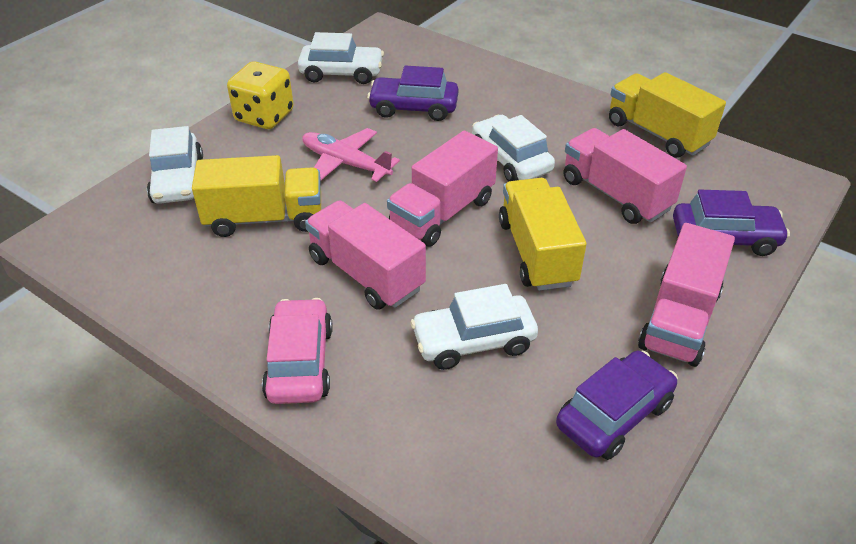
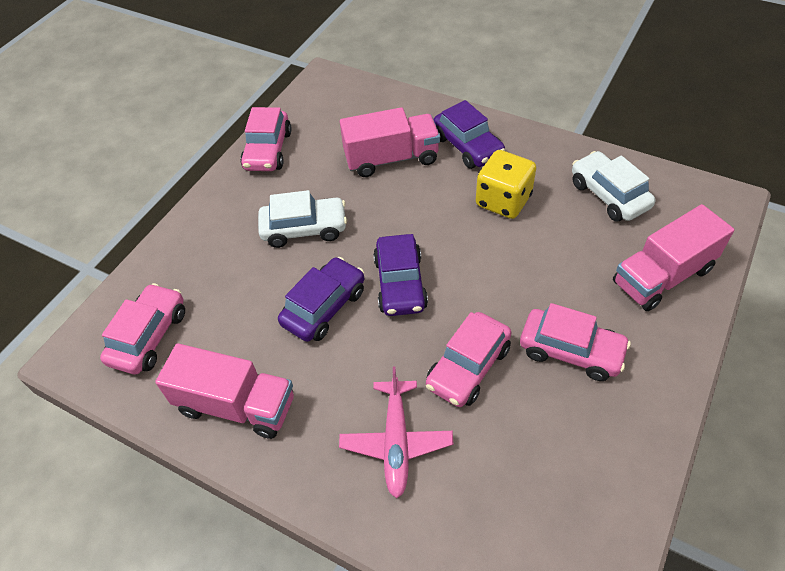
pink car: [262,298,333,404] = 1 -> [100,283,185,374] [240,107,292,171] [426,312,512,407] [520,303,631,381] = 4
pink truck: [305,200,426,310] [387,131,498,246] [563,128,687,224] [638,223,735,367] = 4 -> [155,343,294,439] [340,107,440,177] [613,204,734,311] = 3
white car: [147,126,203,204] [298,32,384,84] [410,284,538,370] [472,115,555,182] = 4 -> [258,190,347,248] [572,151,656,222] = 2
yellow truck: [192,155,321,237] [499,178,586,291] [609,72,726,158] = 3 -> none = 0

